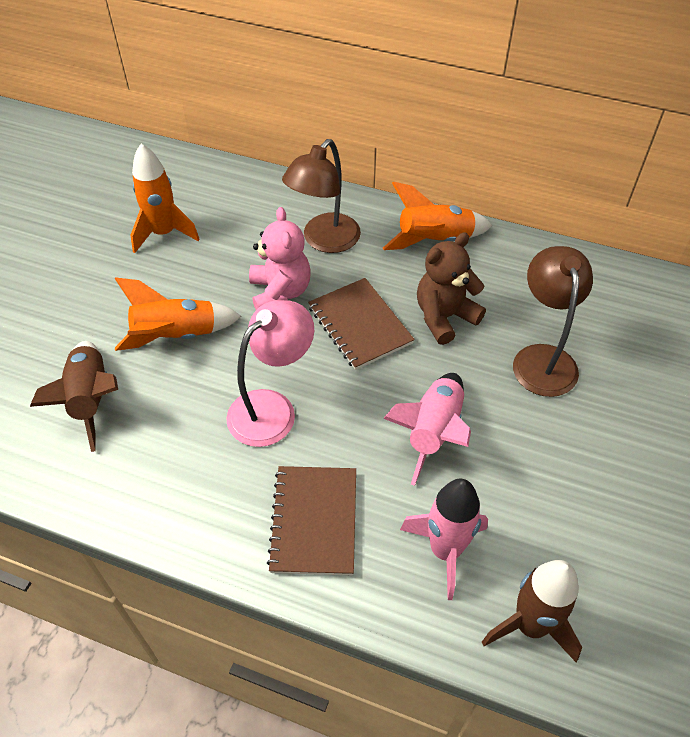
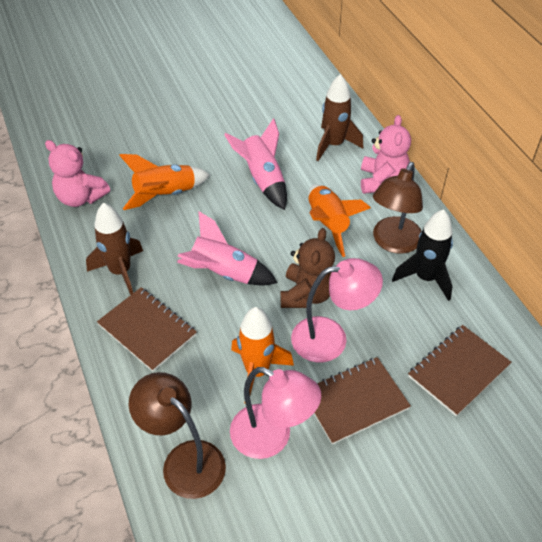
black rocket: none = 0 -> [392,209,453,301] = 1
brown notebook: [267,466,356,575] [308,278,415,370] = 2 -> [97,287,197,372] [314,357,411,445] [408,325,511,416] = 3
pink lamp: [226,300,314,447] = 1 -> [230,367,321,459] [291,258,383,363] = 2
pink teddy bear: [249,207,311,310] = 1 -> [45,140,110,207] [361,115,411,194] = 2

